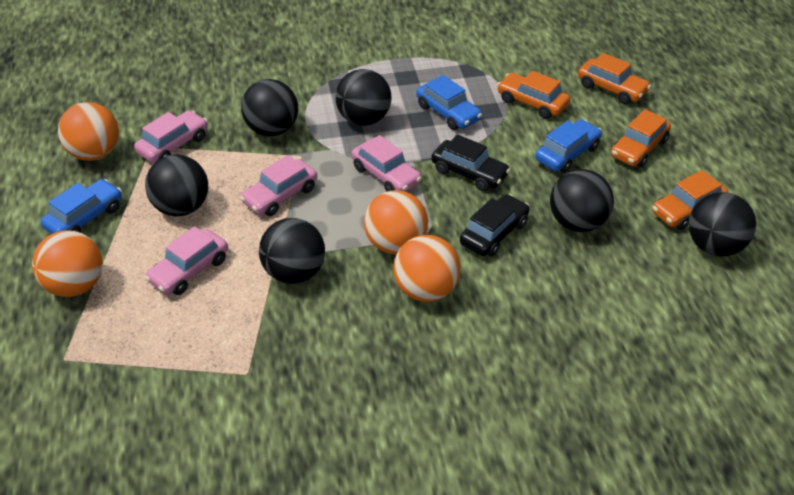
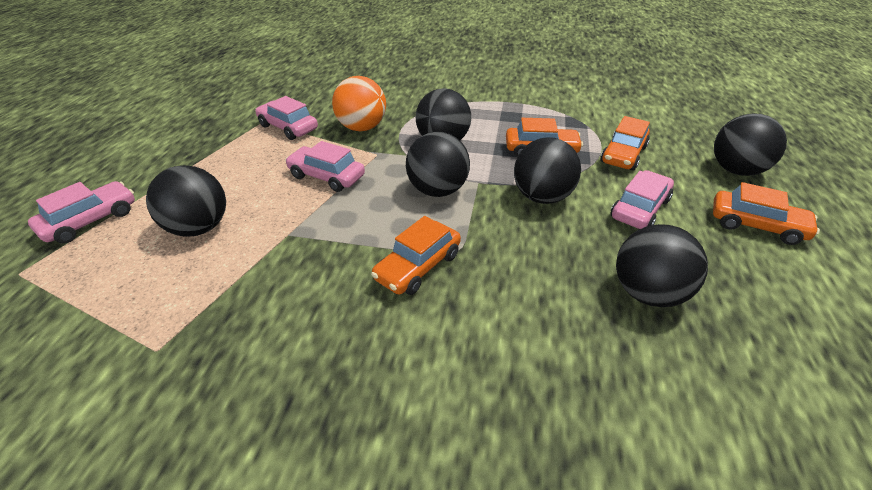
black car: [431,134,510,191] [460,194,530,257] = 2 -> none = 0
blue car: [41,179,122,234] [416,75,482,130] [535,119,602,173] = 3 -> none = 0
orange ball: [32,231,103,297] [58,102,119,161] [364,190,428,254] [393,235,460,302] = 4 -> [332,76,386,131] = 1

